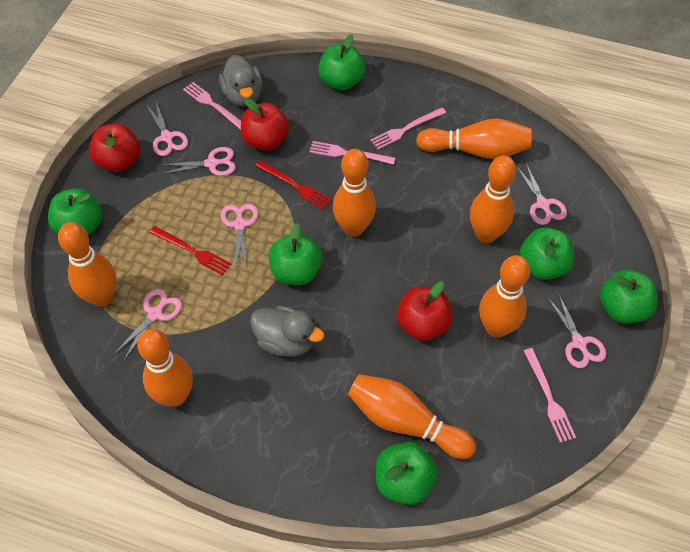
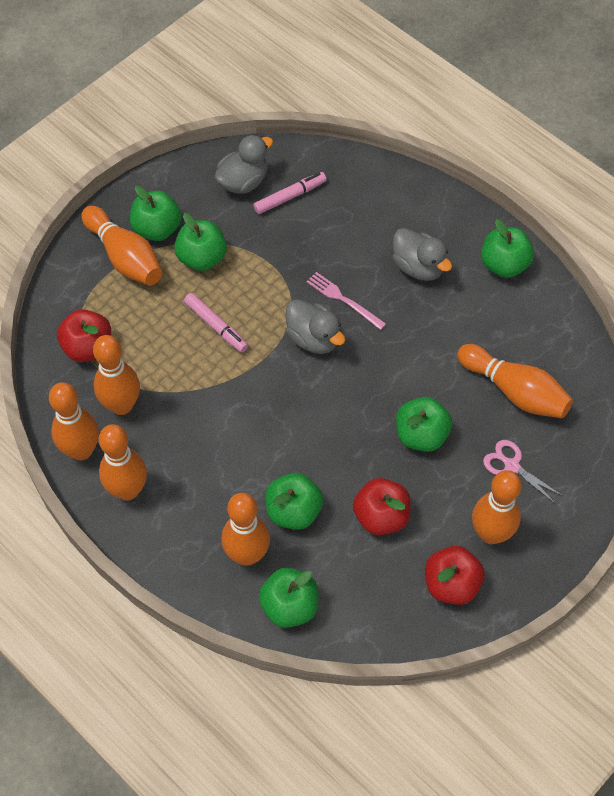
grey duck: [219,55,263,107] [250,306,324,357] = 2 -> [215,135,273,194] [286,299,345,354] [392,228,452,281] = 3
pink fork: [183,82,241,130] [309,141,395,165] [370,107,446,150] [524,348,576,443] = 4 -> [307,272,386,330] = 1
pink marker: none = 0 -> [184,293,248,352] [253,172,327,214] = 2
pink scissors: [114,289,182,360] [146,102,188,156] [160,147,236,176] [221,203,258,269] [516,163,567,225] [548,293,606,368] = 6 -> [483,440,563,504] = 1
red fork: [150,226,232,275] [256,160,332,210] = 2 -> none = 0

